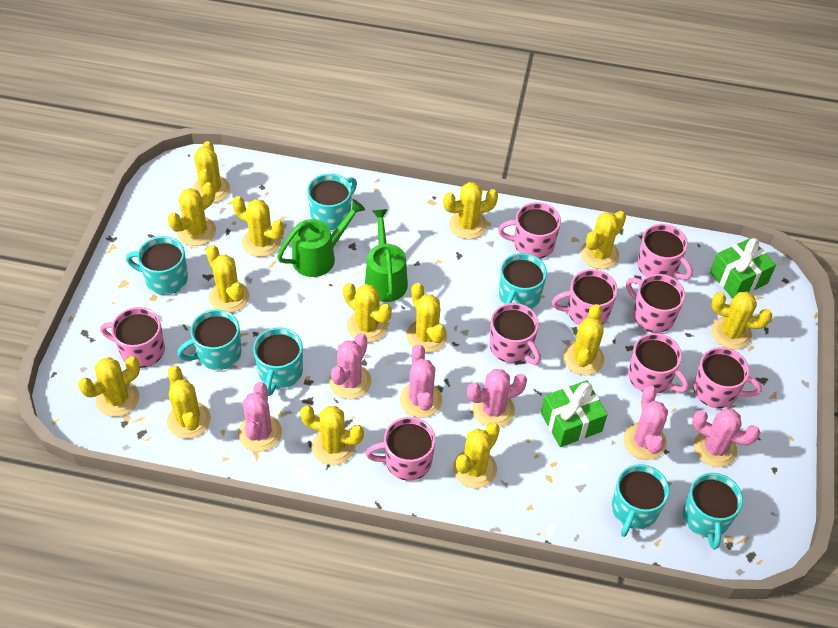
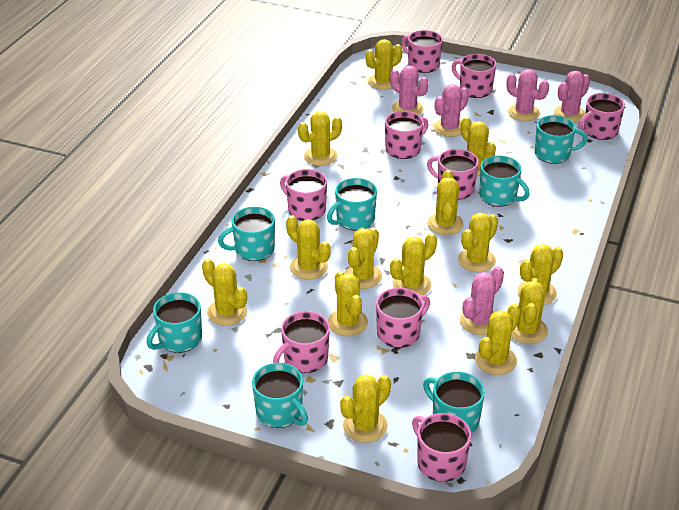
green gift: [541,380,608,447] [710,238,776,299] = 2 -> none = 0
green watering can: [277,199,365,277] [365,209,408,302] = 2 -> none = 0
pink cactus: [238,382,282,452] [329,333,371,399] [400,344,442,418] [467,369,527,427] [623,386,668,460] [692,409,761,467] = 6 -> [390,66,429,115] [433,84,469,137] [460,266,504,335] [506,69,549,121] [554,71,590,123] = 5

